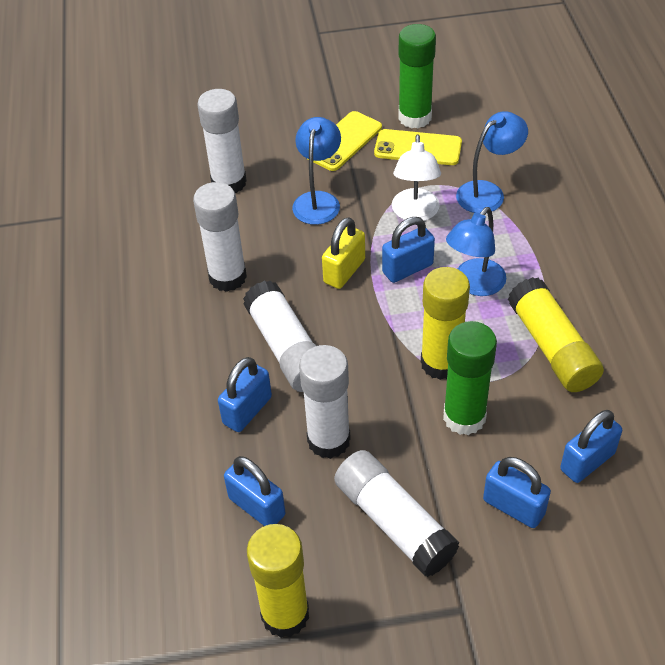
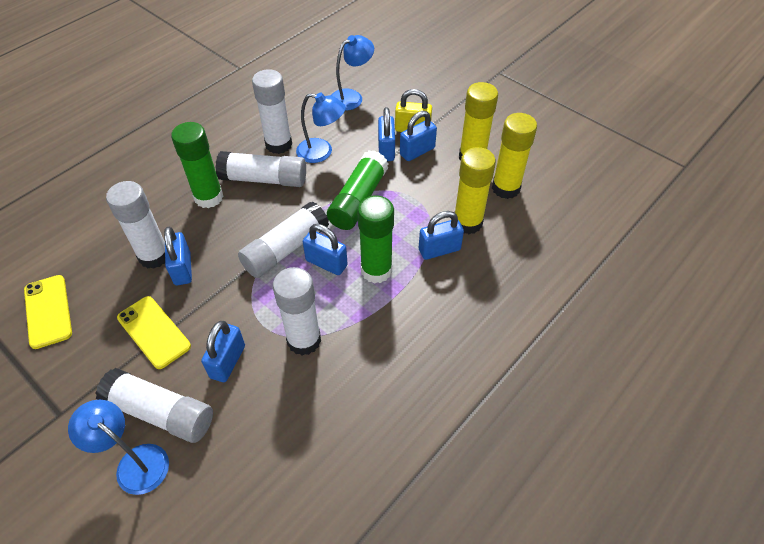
blue padlock: [218,357,272,432] [224,456,286,526] [382,217,435,283] [483,457,551,528] [560,410,622,483] = 5 -> [164,227,192,285] [201,321,245,382] [303,224,348,275] [378,107,395,161] [400,111,437,161] [419,211,464,260] = 6
green glue stick: [398,24,436,129] [443,321,497,435] = 2 -> [171,122,224,208] [327,150,388,230] [357,196,394,284] = 3
white glue stick: [193,182,247,292] [197,89,247,193] [243,281,317,392] [299,345,351,459] [334,450,459,577] = 5 -> [96,368,213,443] [106,181,165,269] [216,151,306,187] [238,201,329,278] [252,69,292,154] [273,267,321,355] = 6
white lamp: [392,134,441,221] = 1 -> none = 0

